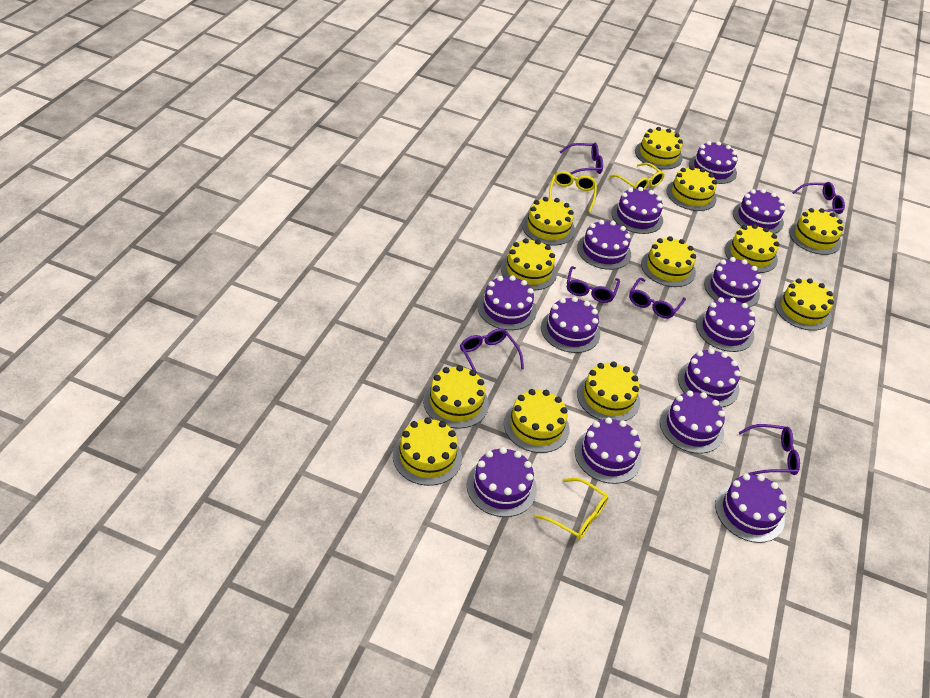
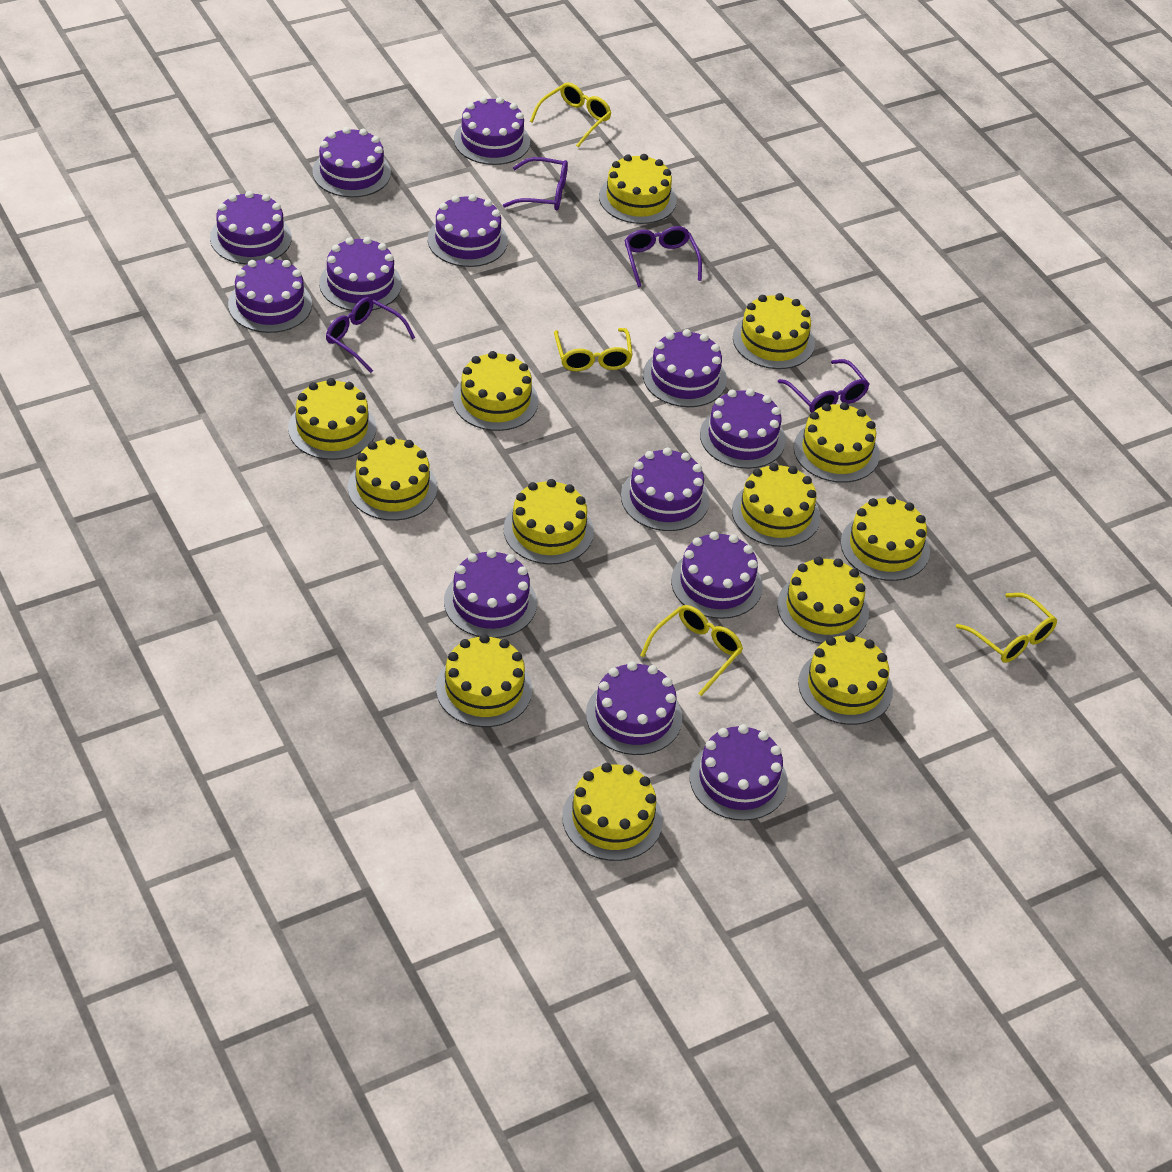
purple glasses: [460,328,524,374] [560,143,603,174] [567,266,620,303] [629,278,686,319] [738,424,800,475] [792,182,845,214] = 6 -> [326,297,415,373] [503,157,568,210] [624,226,702,287] [778,359,869,413] = 4
yellow cake: [393,417,462,486] [423,365,489,429] [501,238,557,290] [504,389,570,453] [522,197,575,246] [577,361,640,421] [635,127,683,169] [641,236,696,287] [666,166,717,211] [724,224,779,273] [775,278,834,331] [789,208,843,255] = 12 -> [288,378,376,460] [348,436,437,521] [436,634,532,727] [453,351,538,431] [503,479,594,564] [562,763,663,861] [599,154,677,224] [732,463,820,547] [733,293,815,369] [777,557,869,644] [794,402,880,483] [798,633,893,725] [841,496,930,581] = 13
yellow glasses: [534,478,608,540] [549,171,597,212] [609,163,665,189] = 3 -> [530,83,611,147] [554,328,633,371] [640,605,743,696] [956,593,1057,663] = 4

